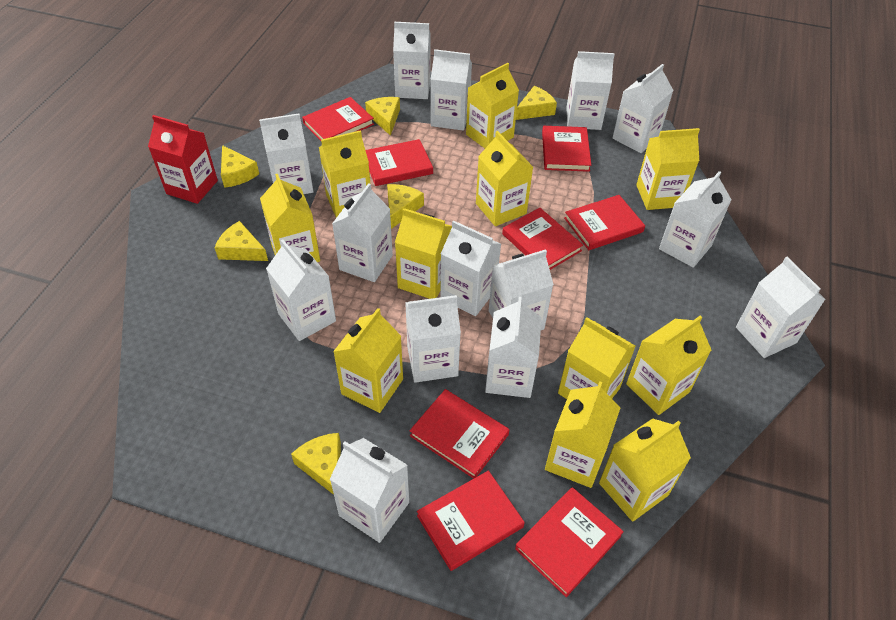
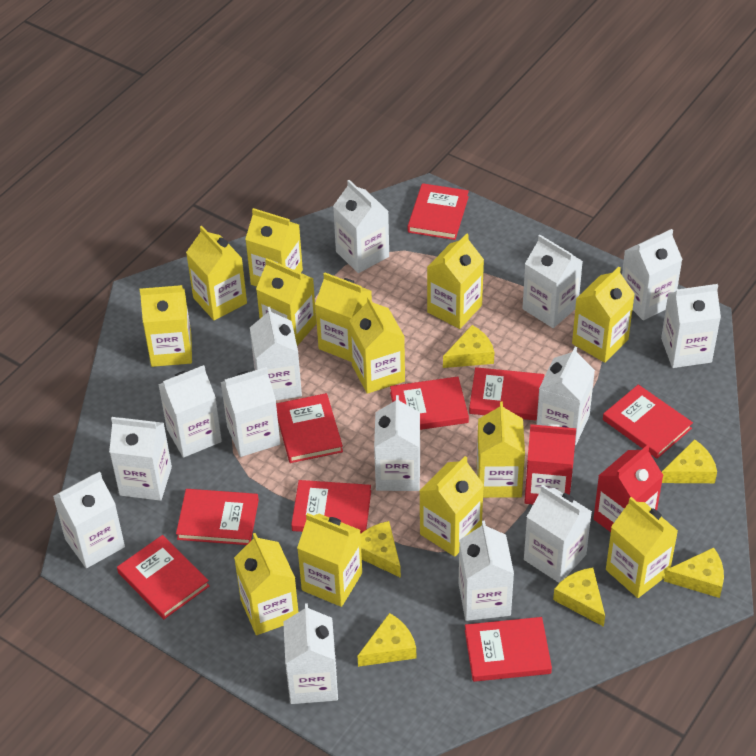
red book: [302,97,374,141] [365,139,433,186] [410,389,510,479] [417,470,525,571] [502,208,583,270] [515,487,624,597] [542,126,591,172] [564,195,645,250] = 8 -> [117,535,209,619] [176,489,259,545] [276,393,343,463] [291,480,371,534] [390,376,469,430] [407,183,469,240] [465,617,552,682] [469,367,544,421] [603,384,693,459] = 9
red carton: [148,115,218,204] = 1 -> [524,423,576,504] [593,445,663,532] = 2
yellow carton: [260,174,320,262] [319,130,370,218] [333,308,403,413] [395,208,452,299] [466,63,519,148] [476,131,533,226] [545,381,620,488] [558,317,636,399] [599,418,691,522] [626,316,711,415] [636,128,700,210] = 11 -> [140,285,192,367] [186,226,247,320] [234,533,298,635] [245,208,303,287] [256,258,316,346] [297,513,362,607] [315,272,372,362] [349,296,405,394] [420,456,484,557] [427,233,484,329] [477,402,525,498] [572,267,635,363] [606,497,678,598] = 13

